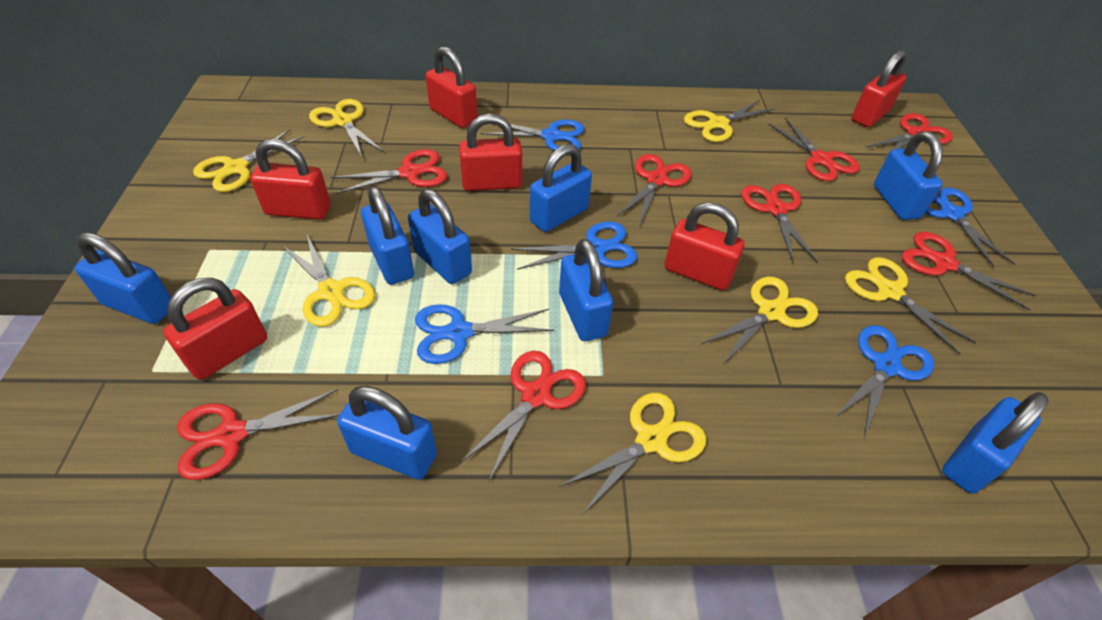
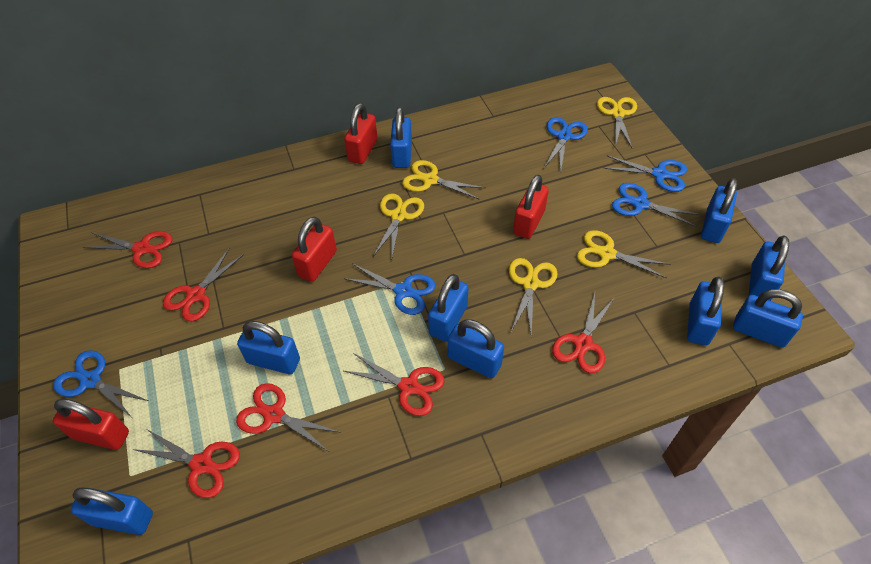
blue padlock: [75,232,171,324] [337,386,437,480] [361,186,414,285] [408,189,472,284] [530,144,592,232] [559,239,613,341] [874,132,943,220] [942,392,1049,494] = 8 -> [71,488,153,535] [237,321,300,374] [390,107,412,168] [428,274,468,341] [448,319,504,378] [687,277,724,345] [701,178,737,243] [733,289,803,348] [749,235,789,301] = 9
red padlock: [163,278,267,380] [250,139,331,220] [426,46,477,128] [459,114,522,191] [665,202,744,290] [851,50,906,127] = 6 -> [53,399,129,450] [292,217,337,282] [344,103,377,164] [513,175,549,239] = 4
red scissors: [177,389,340,480] [331,149,447,194] [461,351,586,481] [616,154,692,227] [741,184,818,263] [768,117,860,181] [865,113,953,160] [902,232,1036,311] = 8 -> [83,231,172,268] [132,429,240,498] [163,248,244,321] [236,383,341,451] [344,353,444,416] [552,293,615,373] = 6
yellow scissors: [193,129,305,192] [282,235,375,327] [309,99,384,157] [559,393,706,515] [684,100,775,142] [701,277,818,363] [845,257,977,355] = 7 -> [373,193,424,261] [402,160,485,200] [509,258,558,336] [577,230,670,278] [597,97,637,148] = 5

